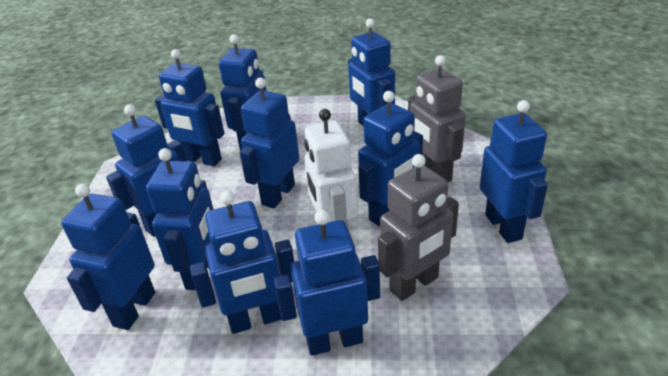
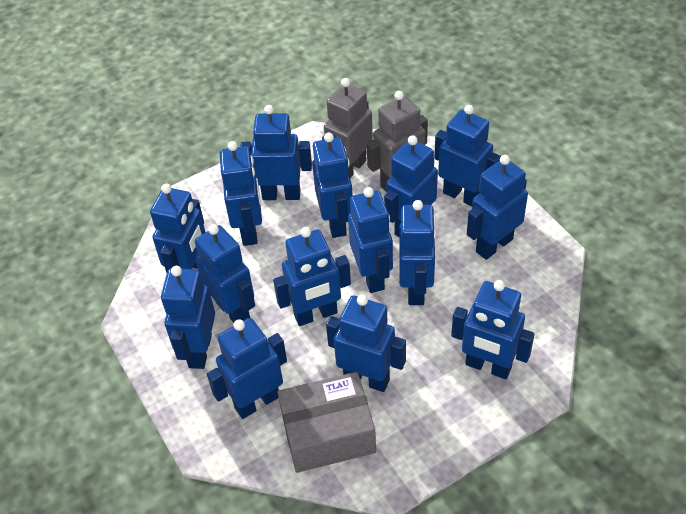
blue robot: [61,184,155,330] [106,104,187,237] [146,148,214,290] [155,49,225,166] [190,191,294,334] [219,34,266,151] [240,78,300,209] [274,210,380,356] [348,18,395,127] [358,91,423,227] [480,100,548,243] = 11 -> [150,184,206,273] [161,266,215,369] [195,224,255,323] [207,318,287,419] [220,141,262,246] [240,105,312,200] [273,227,351,326] [312,133,353,238] [326,294,406,392] [348,187,393,293] [384,135,438,237] [399,200,436,305] [434,105,501,206] [451,280,534,379] [467,155,528,260] = 15
grey box: none = 0 -> [278,372,376,473] = 1
white robot: [304,109,358,230] = 1 -> none = 0

